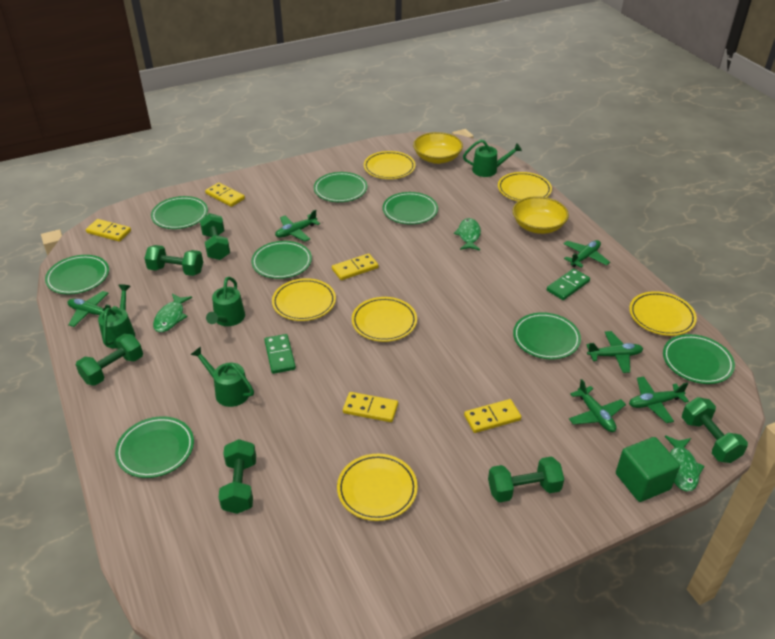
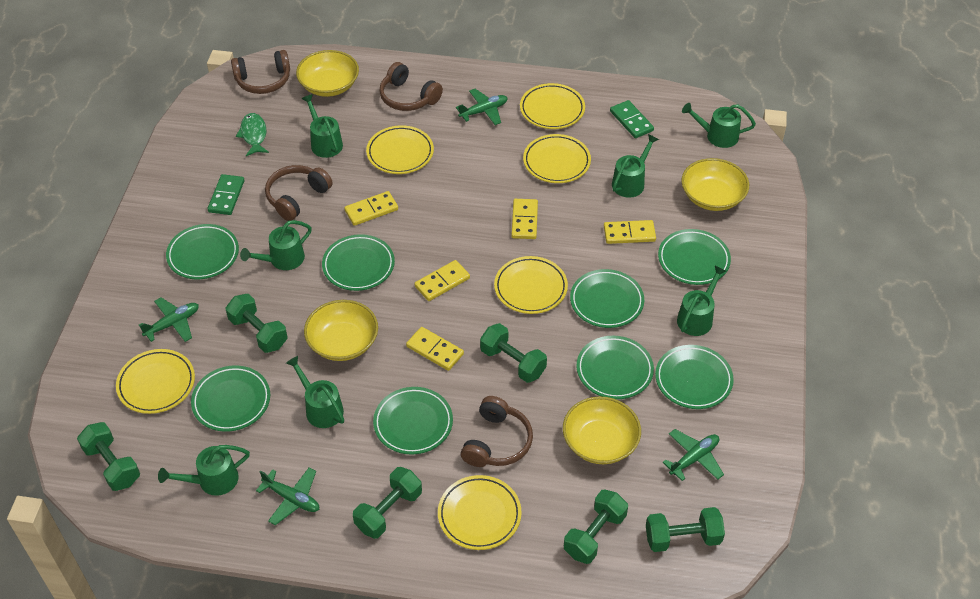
brown headphones: none = 0 -> [231,50,290,94] [265,165,333,221] [379,62,443,111] [461,396,533,467] = 4
green cube: [616,437,680,502] = 1 -> none = 0
green fish: [153,294,192,332] [454,218,481,250] [664,435,704,492] = 3 -> [236,113,269,156] = 1
green plane: [68,291,118,327] [275,210,320,241] [563,240,610,268] [569,379,626,432] [586,331,643,373] [629,376,689,423] = 6 -> [139,297,199,342] [256,467,319,525] [456,89,507,125] [662,429,724,481] = 4
green watering can: [98,284,135,349] [191,346,254,407] [206,277,245,326] [463,140,522,177] = 4 -> [158,445,250,496] [240,220,312,270] [286,356,344,428] [301,94,343,158] [612,134,659,198] [677,266,726,336] [682,103,756,148] = 7
yellow bowl: [413,132,463,164] [513,196,569,234] = 2 -> [296,50,359,97] [304,300,378,361] [563,396,641,464] [681,158,749,211] = 4

